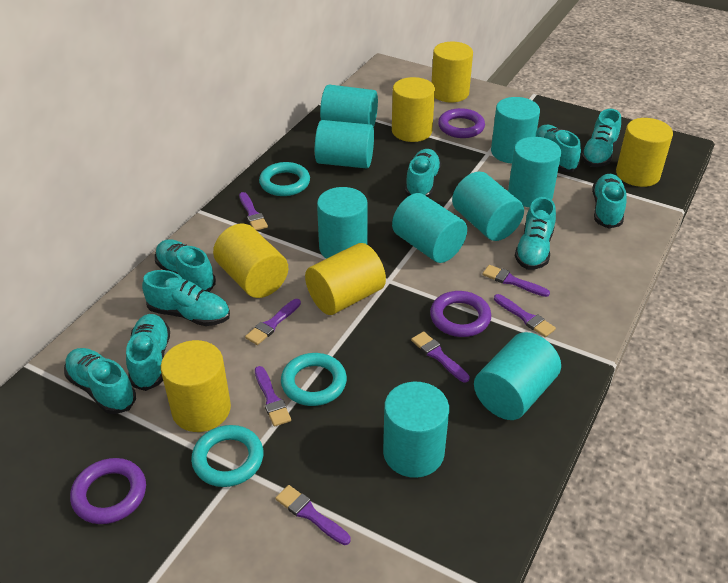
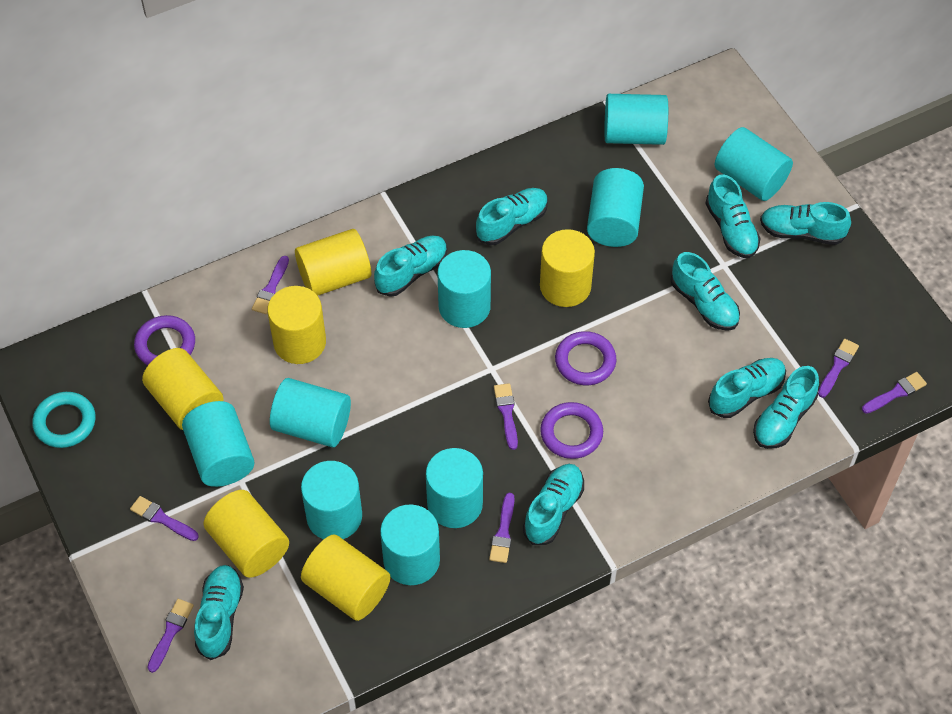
turquoise ring: [191,425,263,487] [259,162,310,196] [281,353,347,406] = 3 -> [32,392,96,448] = 1

